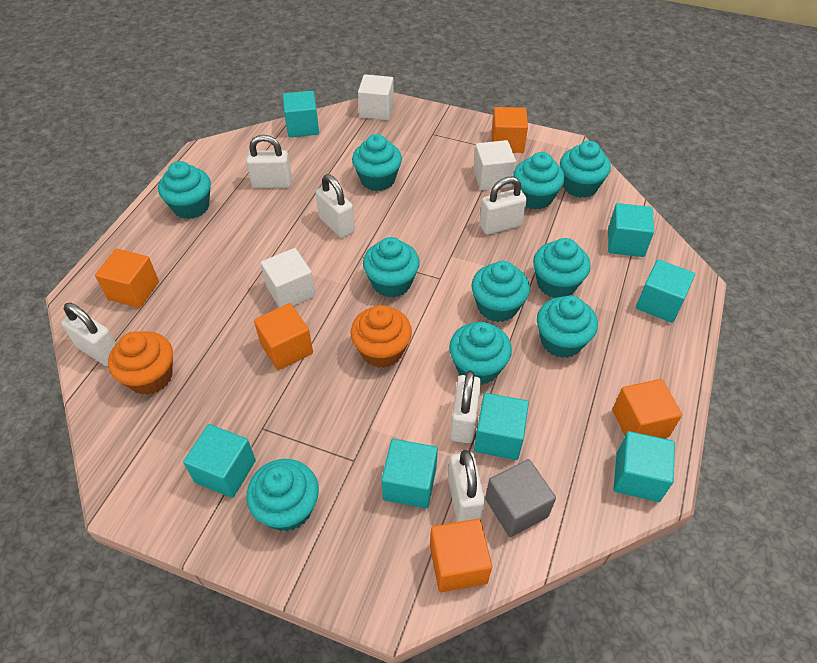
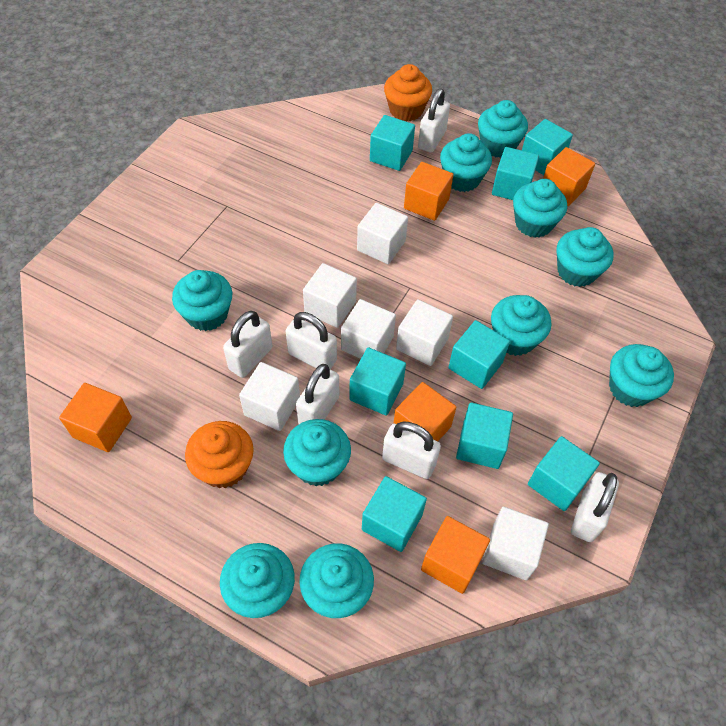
grey cube: [485,459,556,537] = 1 -> none = 0
turquoise cube: [183,424,256,498] [283,91,319,137] [381,439,438,509] [474,393,529,460] [608,203,654,257] [613,431,675,502] [636,259,695,323] = 7 -> [349,348,406,416] [362,476,427,552] [370,115,415,171] [448,320,510,389] [456,402,513,469] [492,147,539,200] [522,119,573,175] [528,436,600,511] = 8
white cube: [261,248,315,308] [358,74,394,120] [473,140,516,190] = 3 -> [239,362,300,431] [303,263,357,328] [341,299,396,359] [357,203,408,264] [396,299,453,366] [482,507,549,580] = 6

